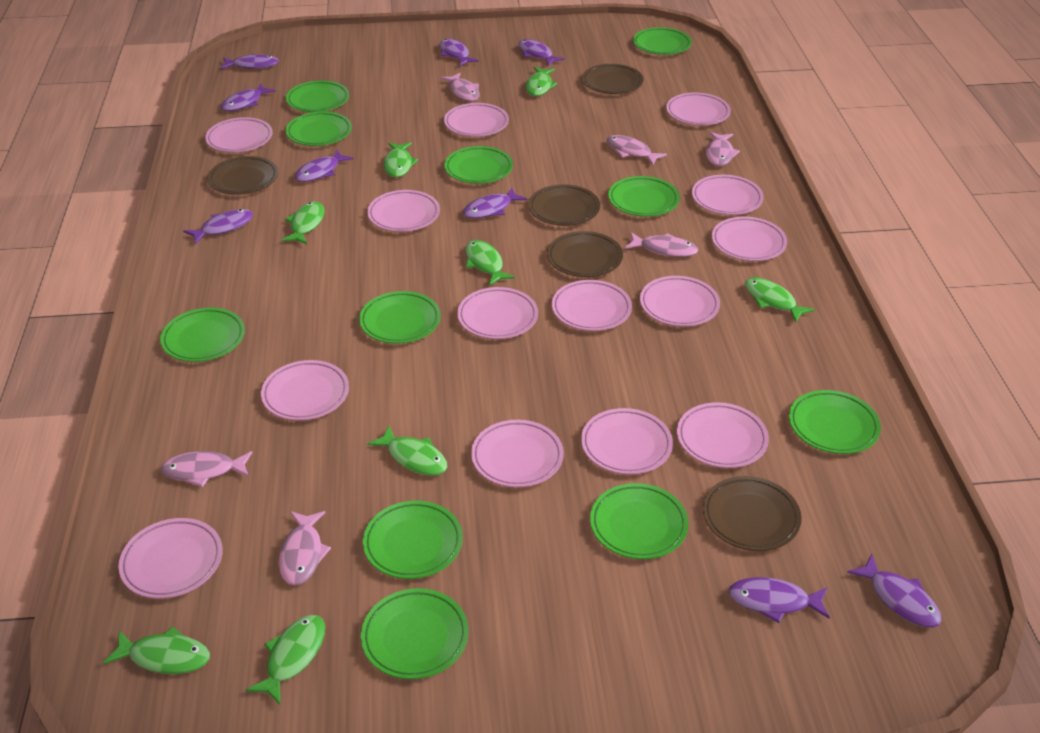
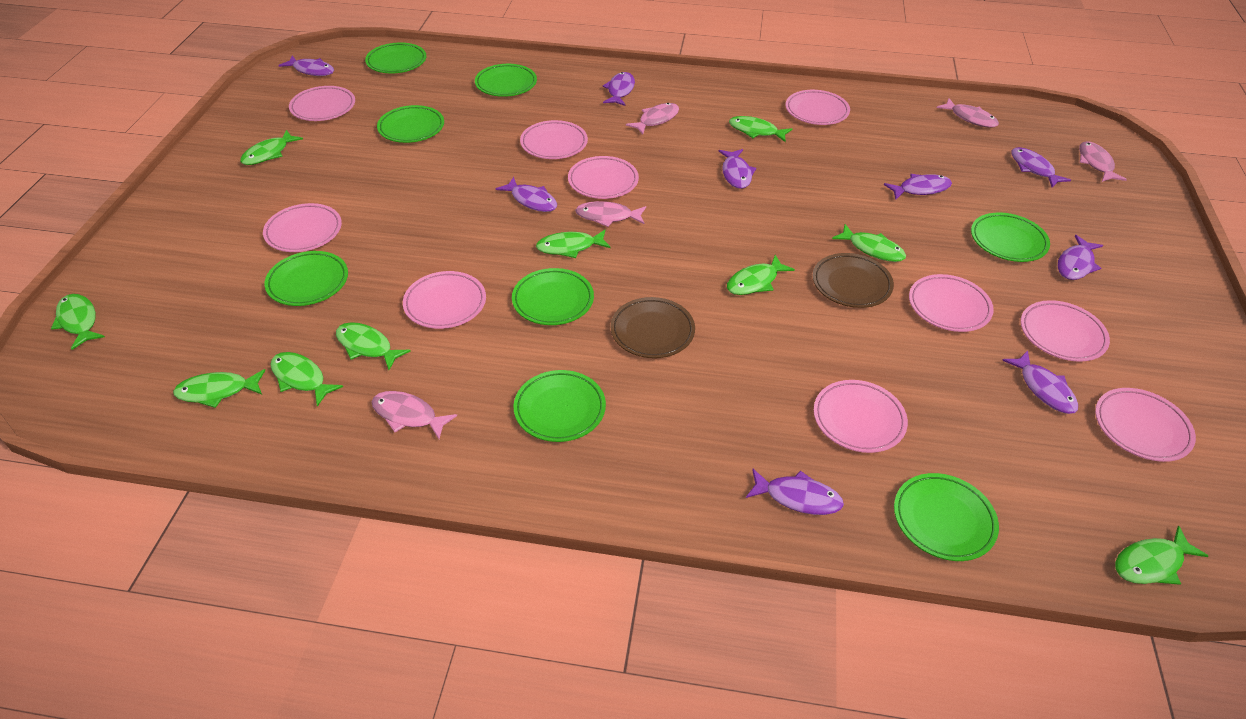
brown plate: [207,156,278,195] [528,184,600,226] [547,231,623,277] [582,64,643,94] [703,476,802,551] = 5 -> [610,297,695,358] [813,253,894,308] = 2
green fish: [103,627,210,674] [246,615,325,705] [281,201,324,244] [367,425,447,476] [384,142,418,177] [465,240,515,286] [525,67,558,96] [745,277,815,322] = 8 -> [51,294,105,350] [173,369,266,408] [240,130,303,165] [270,352,343,406] [336,322,410,370] [536,230,611,258] [727,255,795,295] [729,116,792,142] [832,224,906,262] [1115,526,1208,585] = 10
green plate: [160,308,245,362] [286,80,349,112] [286,111,352,146] [359,291,441,344] [361,588,468,679] [363,501,463,579] [444,146,513,184] [590,483,689,559] [608,176,680,217] [633,27,692,55] [789,390,881,454] = 11 -> [265,251,348,306] [365,42,427,73] [377,105,444,143] [475,64,537,97] [512,268,594,325] [513,370,606,442] [894,473,999,561] [971,212,1050,262] = 8
pink fish: [161,451,252,487] [279,511,331,585] [440,73,480,102] [606,135,667,165] [625,232,698,257] [706,132,740,166] = 6 -> [372,391,457,439] [575,201,646,227] [626,103,679,135] [937,98,999,128] [1079,141,1127,182] = 5
pink plate: [118,518,223,599] [205,117,273,152] [261,360,349,420] [367,190,440,232] [444,103,509,137] [457,287,538,339] [471,420,564,487] [552,280,632,331] [581,408,673,474] [640,276,720,326] [666,93,731,125] [677,402,769,468] [692,175,764,215] [712,217,787,261] = 14 -> [263,203,342,252] [289,86,355,121] [403,271,486,329] [520,120,588,159] [568,156,639,199] [786,90,850,125] [814,380,908,453] [909,274,994,332] [1021,300,1110,362] [1095,388,1196,462] = 10

